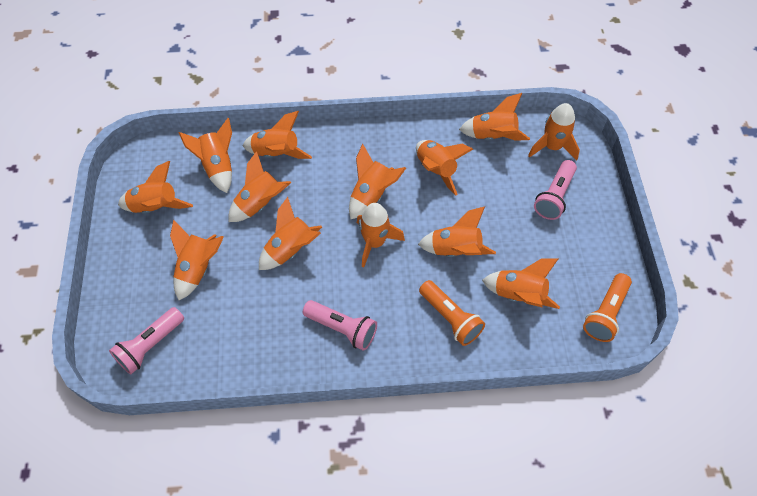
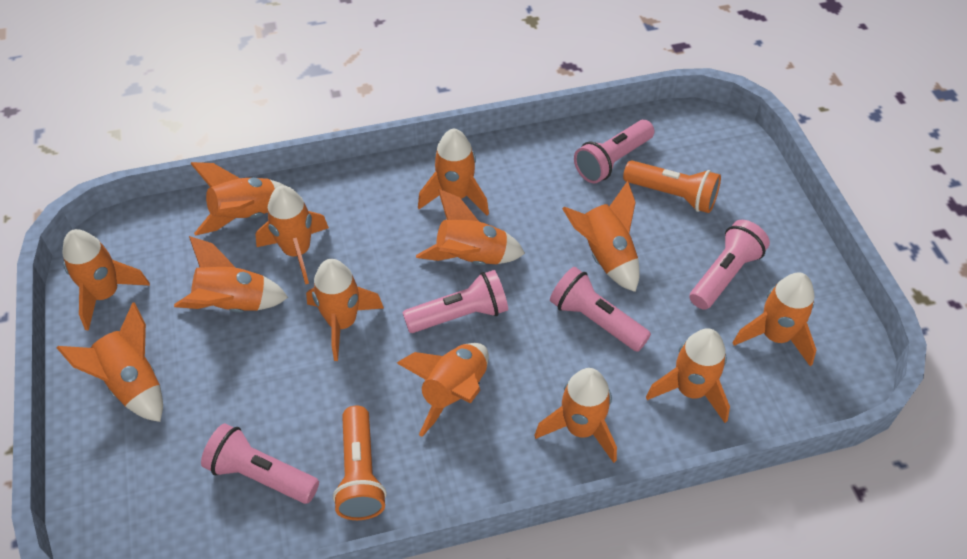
pink flashlight: [109,307,184,374] [303,300,377,351] [534,160,577,220] = 3 -> [201,423,319,504] [402,270,508,333] [550,267,651,352] [574,120,654,184] [690,220,770,310] = 5

